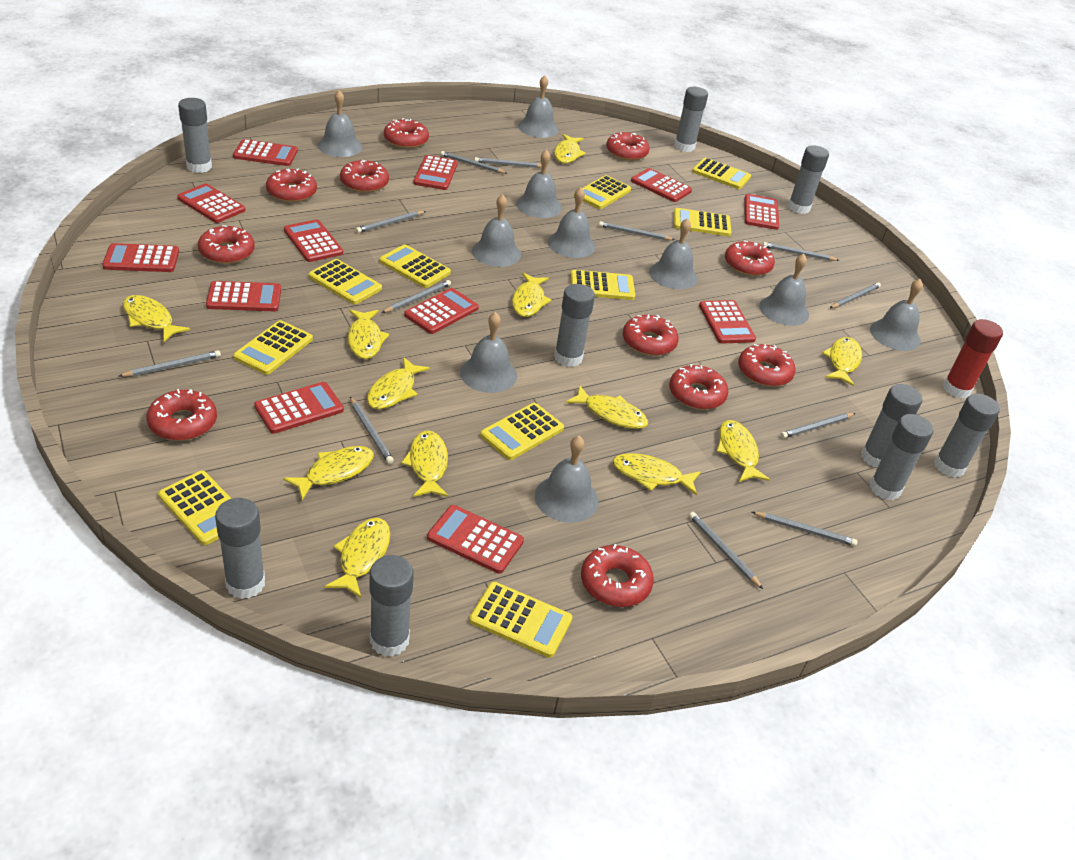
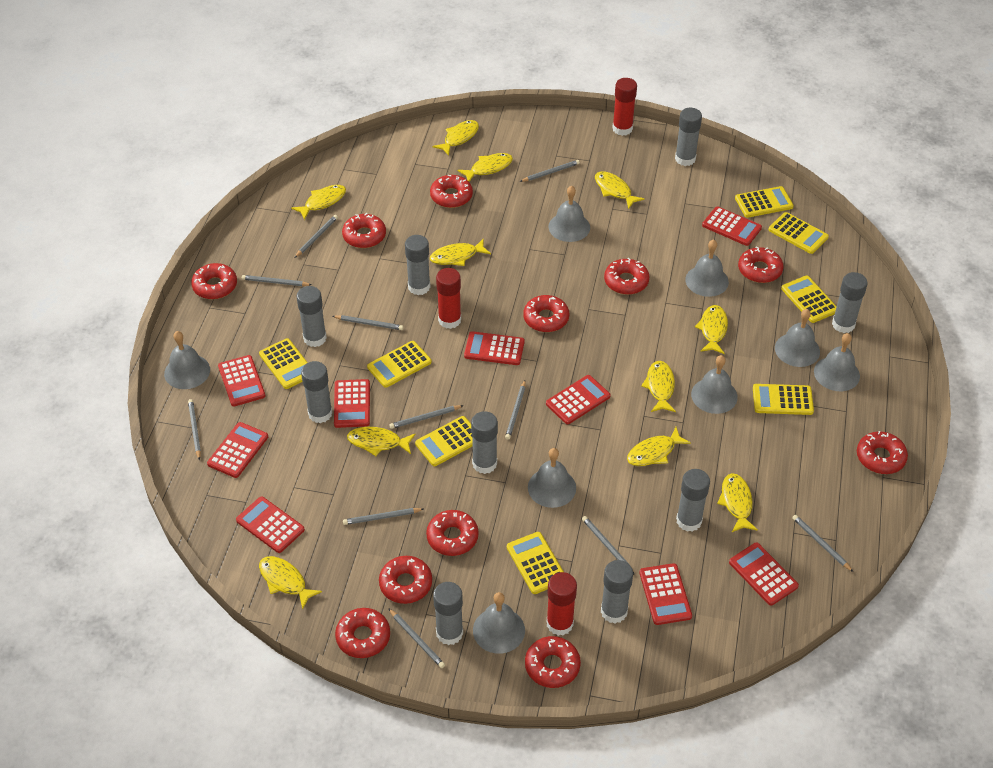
grey bell: [318,90,362,157] [460,312,517,393] [472,194,521,267] [516,149,562,218] [518,75,559,138] [535,436,599,523] [548,187,595,258] [649,218,698,290] [759,254,809,326] [870,279,923,351] = 10 -> [164,331,210,389] [473,592,525,654] [528,448,576,508] [549,186,590,242] [685,239,729,297] [691,355,738,414] [775,309,820,367] [814,333,860,391] = 8
grey pencil: [119,350,221,377] [350,397,394,464] [356,211,426,233] [382,280,451,313] [441,151,507,174] [474,157,542,168] [599,221,675,240] [689,512,763,589] [752,512,857,546] [763,242,839,261] [780,413,856,438] [830,282,881,308] = 12 -> [188,399,201,460] [242,275,312,286] [295,215,338,258] [333,315,403,330] [343,508,423,525] [388,608,445,668] [389,405,464,429] [505,380,526,440] [520,160,580,182] [582,516,635,575] [792,515,853,572] = 11
red calculator: [102,243,179,272] [177,184,246,223] [206,281,281,311] [233,139,298,166] [254,382,344,434] [284,219,343,262] [404,288,479,334] [413,155,458,190] [427,505,524,574] [631,168,692,202] [699,300,756,344] [744,194,779,230] = 12 -> [207,422,268,478] [218,355,265,406] [236,496,305,553] [334,379,370,428] [464,331,525,365] [546,375,610,424] [639,563,692,625] [702,206,762,246] [729,542,799,606] = 9
red glue stick: [943,319,1003,398] = 1 -> [436,268,461,329] [547,572,577,636] [612,78,637,136] = 3
yellow calculator: [158,470,232,545] [233,320,313,375] [308,259,382,305] [379,244,451,288] [469,582,572,658] [480,403,564,460] [570,270,635,300] [574,175,631,209] [674,208,731,236] [692,158,751,189] = 10 -> [259,338,308,389] [367,341,432,388] [415,416,473,466] [507,532,564,594] [735,186,794,218] [753,384,814,415] [768,212,829,254] [781,276,837,323] = 8
yellow fish: [123,295,190,342] [283,446,374,500] [324,518,390,598] [348,310,389,359] [367,357,430,409] [401,430,449,497] [512,273,551,317] [554,134,586,163] [566,385,648,429] [612,453,701,496] [716,420,770,482] [822,337,862,386] = 12 -> [259,556,322,610] [291,185,346,220] [347,427,415,456] [430,238,491,266] [433,120,479,156] [457,153,513,182] [595,171,644,209] [627,427,691,466] [641,361,676,412] [695,305,728,354] [717,473,758,532] = 11

